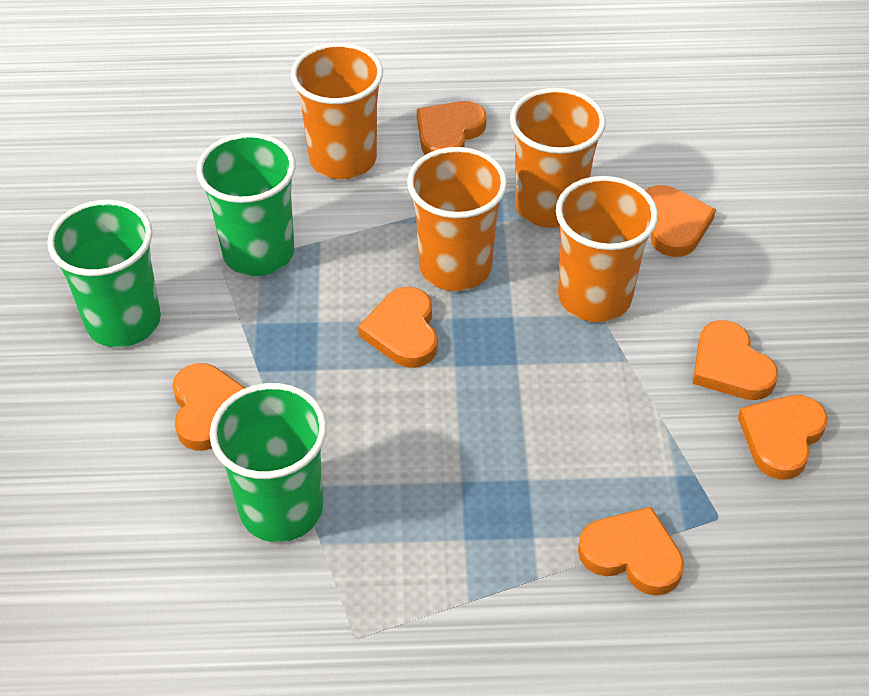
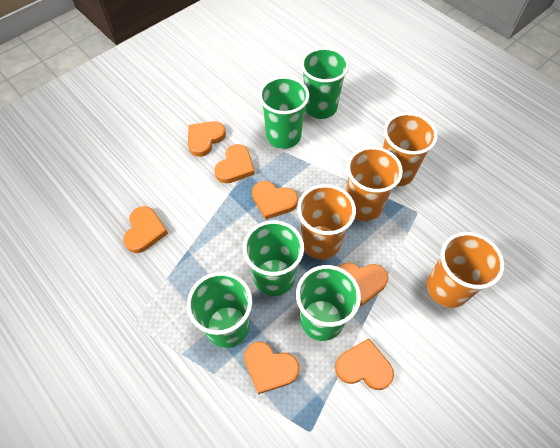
green cup: [47,200,161,347] [196,133,295,276] [210,383,327,542] = 3 -> [187,272,252,348] [243,220,304,296] [259,76,309,149] [296,265,361,341] [301,47,349,119] = 5

